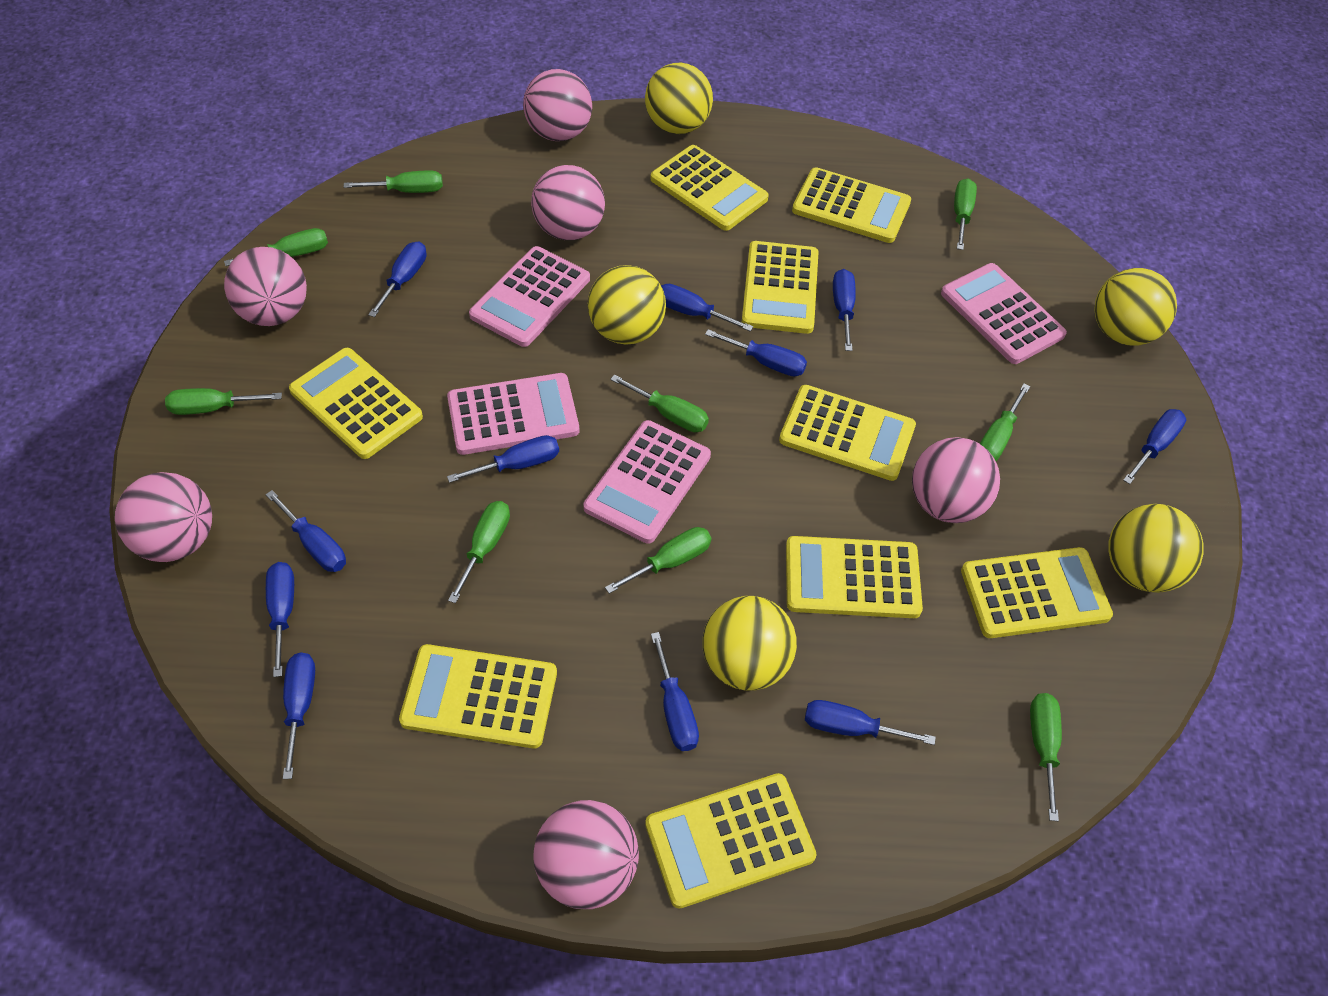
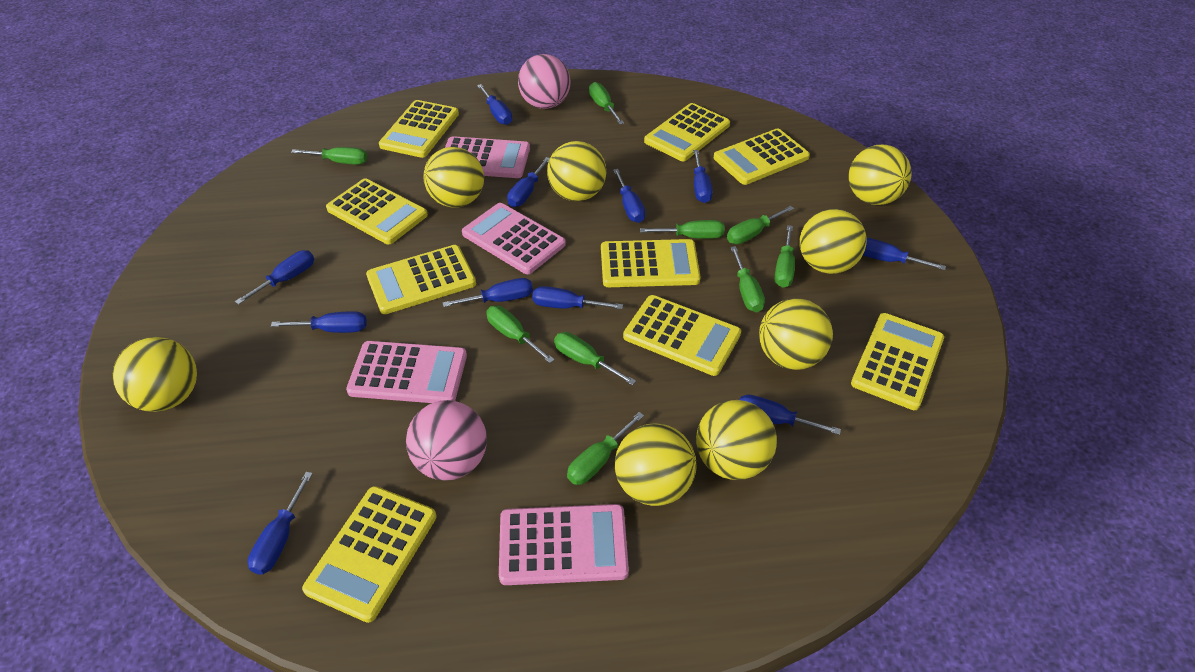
pink ball: [115,472,212,562] [224,247,307,326] [523,69,592,141] [531,165,605,240] [534,800,639,909] [912,437,1000,523] = 6 -> [406,400,487,481] [518,54,570,109] = 2
yellow ball: [588,265,666,345] [645,63,713,134] [703,596,797,691] [1095,268,1177,346] [1108,504,1204,593] = 5 -> [112,337,197,412] [424,147,484,208] [547,141,606,201] [615,423,696,506] [696,400,777,480] [759,298,833,370] [800,209,867,274] [849,145,911,205] = 8

